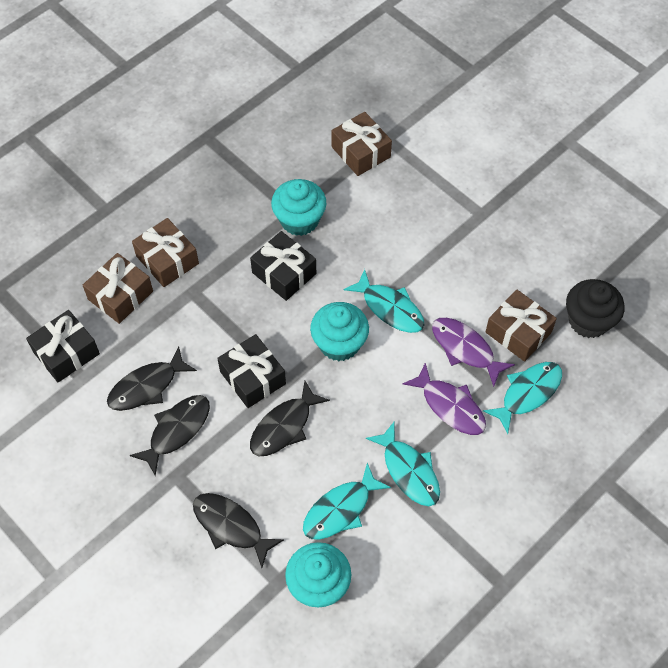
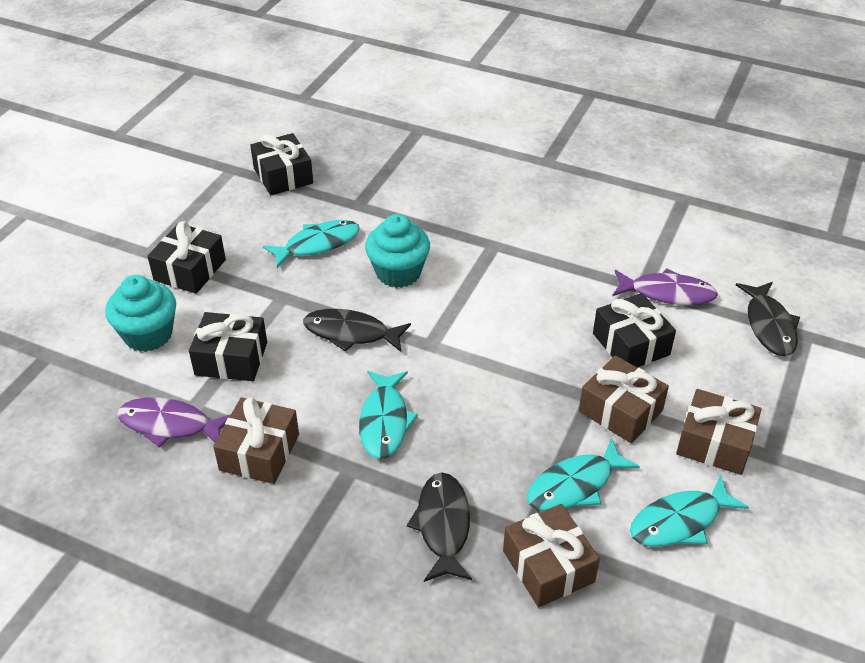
black cupcake: [566,279,624,338] = 1 -> none = 0
black fish: [107,347,197,411] [130,395,210,476] [193,493,284,568] [250,381,330,456] = 4 -> [303,309,411,352] [407,472,472,582] [736,282,800,356] = 3
black gift: [26,310,100,382] [217,334,286,408] [250,231,316,301] = 3 -> [147,221,226,294] [189,312,267,381] [250,133,313,195] [593,293,676,367] = 4
turquoise cupcake: [271,179,326,236] [285,542,351,608] [310,302,369,361] = 3 -> [105,275,176,352] [365,214,430,288] = 2

